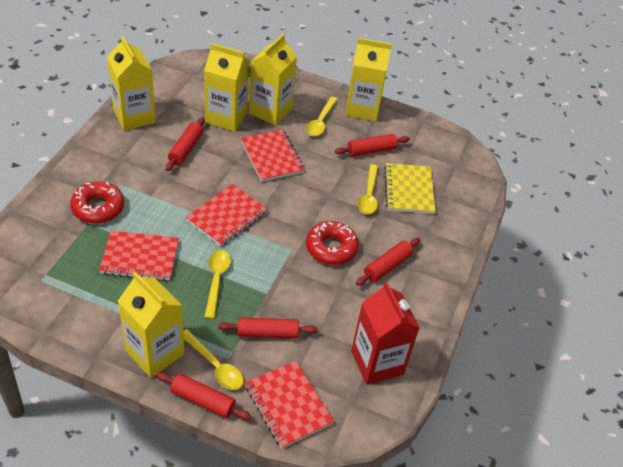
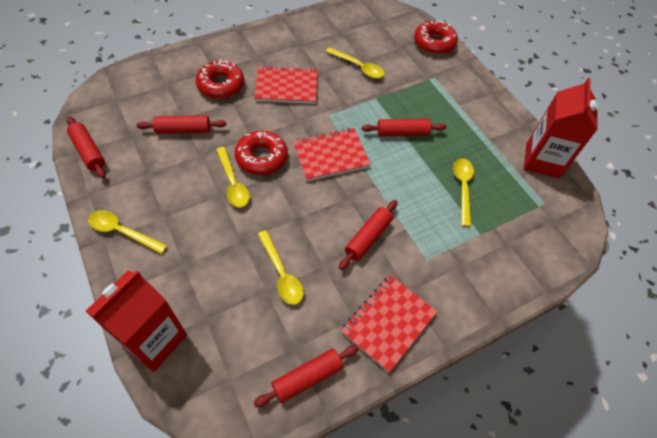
red carton: [351,282,420,385] = 1 -> [86,270,187,372] [524,78,599,179] = 2
red donut: [70,181,124,224] [306,221,359,265] = 2 -> [196,60,244,99] [235,131,288,175] [414,20,458,54] = 3
red notebook: [99,231,179,281] [186,184,267,246] [241,129,305,182] [245,360,334,448] = 4 -> [254,66,318,104] [293,128,371,181] [341,275,438,373] = 3
yellow carton: [107,36,156,131] [118,272,184,378] [204,43,249,132] [249,34,297,126] [346,38,392,121] = 5 -> none = 0
yellow notebook: [384,163,435,214] = 1 -> none = 0
yellow spoon: [183,329,244,390] [204,250,231,319] [306,97,338,136] [358,164,378,214] = 4 -> [88,210,167,254] [216,147,250,208] [257,230,304,305] [326,47,385,78] [453,158,474,227] = 5

